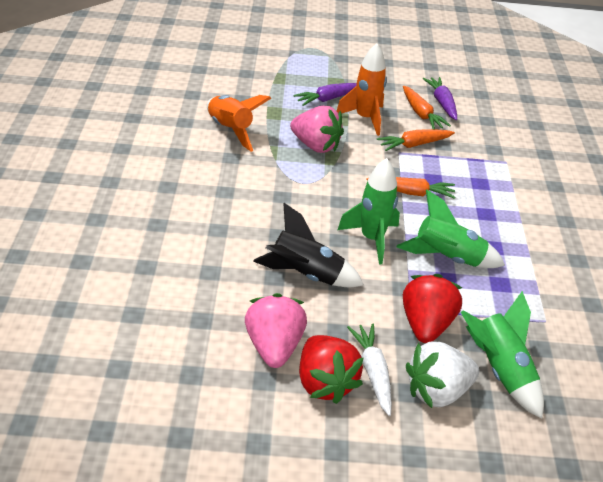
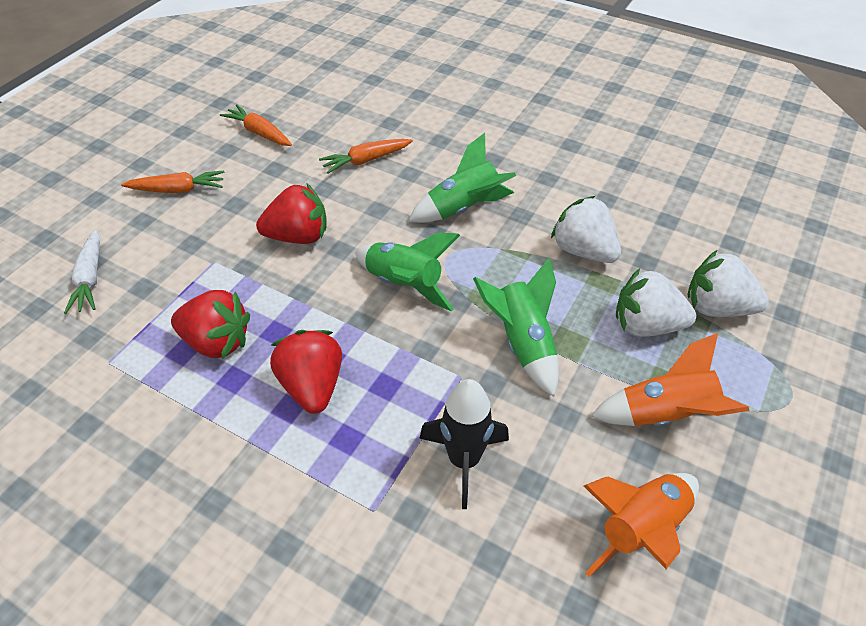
pink strawberry: [245,293,307,368] [290,106,344,153] = 2 -> none = 0
purple carrot: [293,83,357,106] [423,77,457,120] = 2 -> none = 0
red strawberry: [299,335,364,404] [403,274,462,343] = 2 -> [171,290,250,359] [256,183,327,244] [270,330,342,414] = 3
white strawberry: [406,341,479,408] = 1 -> [551,196,621,263] [616,268,696,337] [687,250,769,317] = 3

